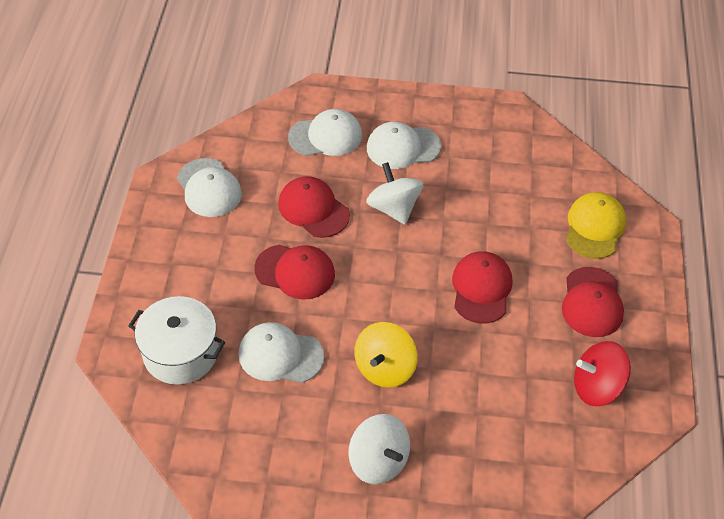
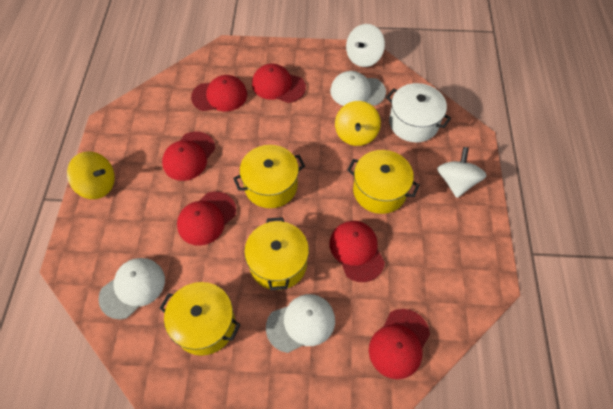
red cap: [254,245,335,300] [278,176,350,238] [452,251,513,323] [562,267,624,337] = 4 -> [162,131,215,181] [177,191,236,246] [191,75,247,111] [252,64,306,103] [330,221,385,282] [369,309,430,379] = 6
red spinning top: [574,341,631,406] = 1 -> none = 0
white cap: [177,158,242,217] [238,322,324,383] [288,109,362,156] [367,122,441,169] = 4 -> [98,258,165,319] [266,294,335,353] [330,71,386,106] = 3
yellow cap: [566,192,626,259] = 1 -> none = 0
yellow pot: none = 0 -> [159,282,241,356] [233,145,305,208] [244,217,309,290] [347,150,420,214] = 4
yellow spinning top: [354,322,418,388] = 1 -> [67,151,115,199] [335,101,381,146] = 2

